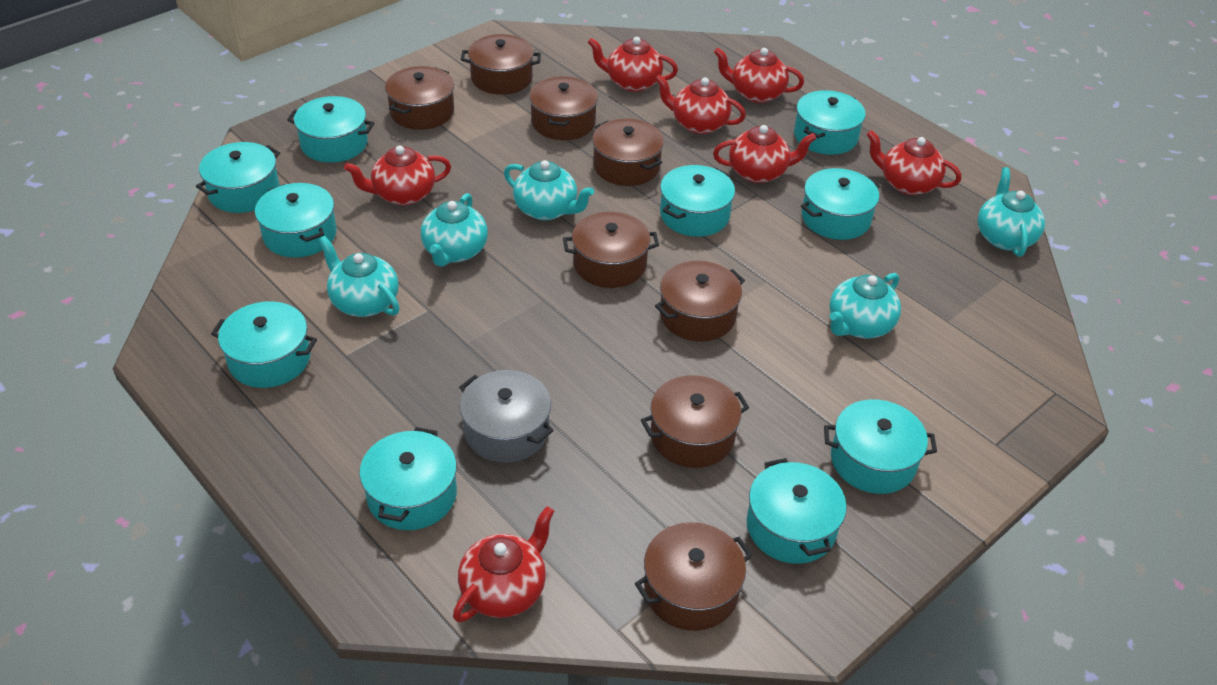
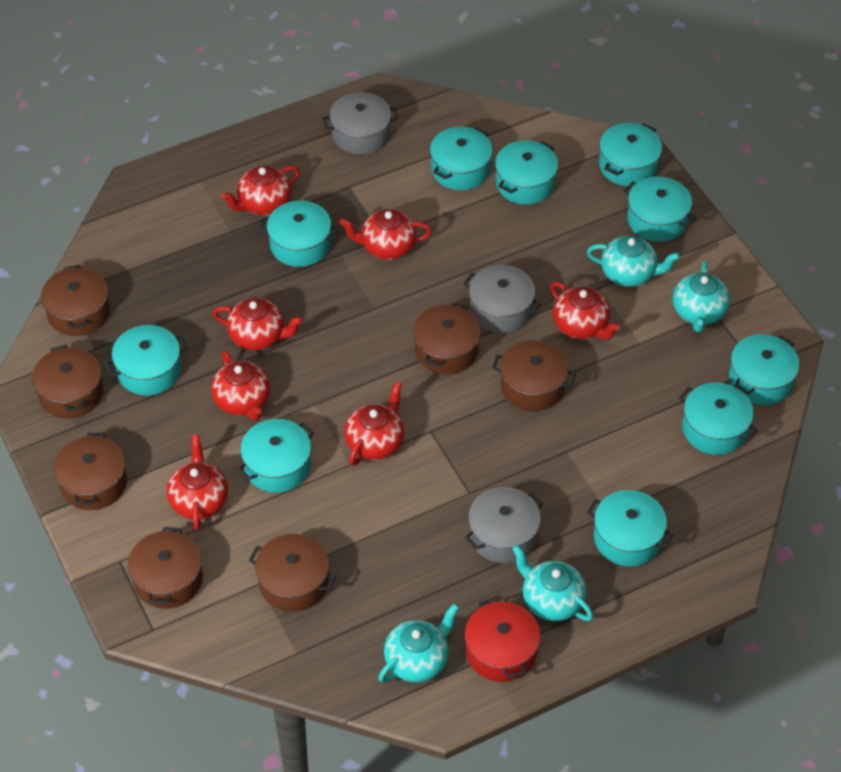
brown pot: [385,66,454,130] [461,34,541,95] [529,76,598,140] [563,212,659,288] [592,118,664,186] [635,522,752,631] [641,375,749,468] [655,261,745,342] = 8 -> [32,344,103,419] [41,265,110,336] [54,433,127,510] [128,527,203,609] [249,534,336,612] [413,302,481,374] [492,340,576,411] = 7
grey pot: [459,370,554,463] = 1 -> [323,92,398,155] [463,265,541,333] [465,487,543,563] = 3
red pot: none = 0 -> [465,597,540,682] = 1
turquoise teapot: [318,236,400,317] [421,193,488,267] [504,160,594,220] [830,273,901,338] [978,167,1045,257] = 5 -> [379,603,460,683] [512,545,593,621] [587,236,680,287] [673,261,730,332] = 4

